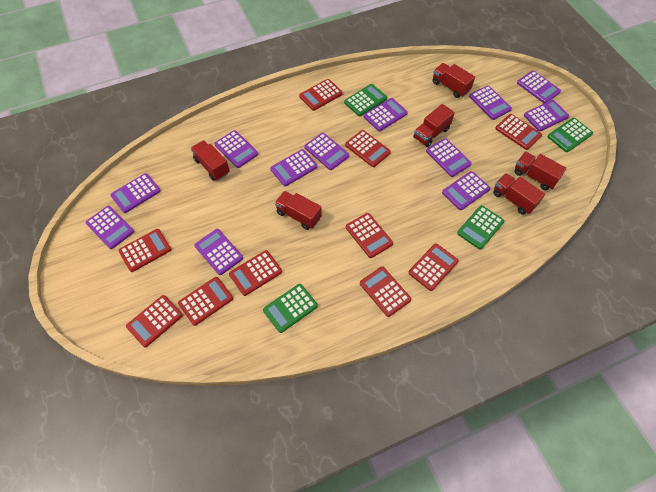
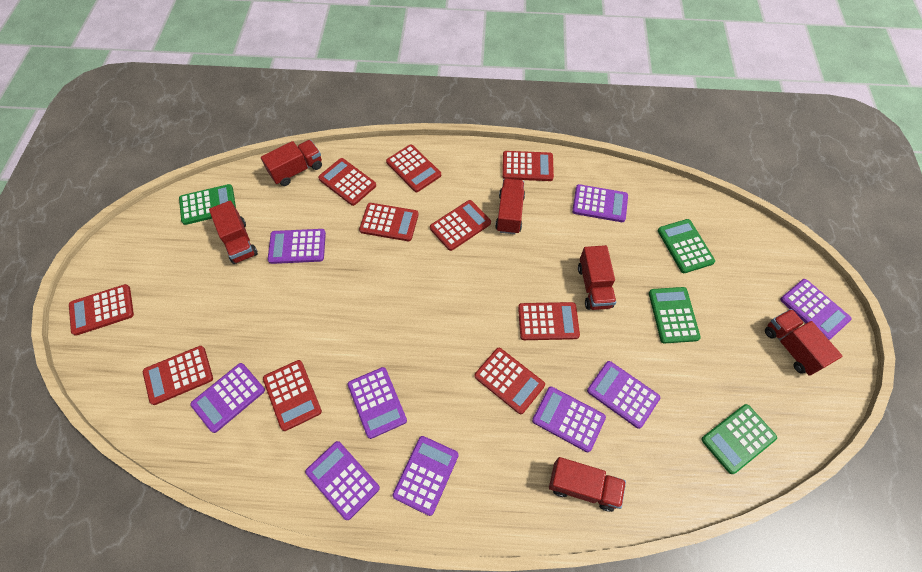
purple calculator: [86,206,134,249] [110,173,161,213] [194,229,243,275] [214,130,258,168] [270,149,318,186] [304,133,349,170] [364,98,408,131] [426,138,472,177] [442,171,490,210] [469,85,512,120] [517,71,561,103] [524,100,569,131] = 12 -> [190,363,265,433] [268,229,326,264] [305,441,380,520] [348,367,407,439] [392,436,459,516] [532,386,606,452] [572,184,628,222] [587,361,660,429] [780,279,852,340] = 9

